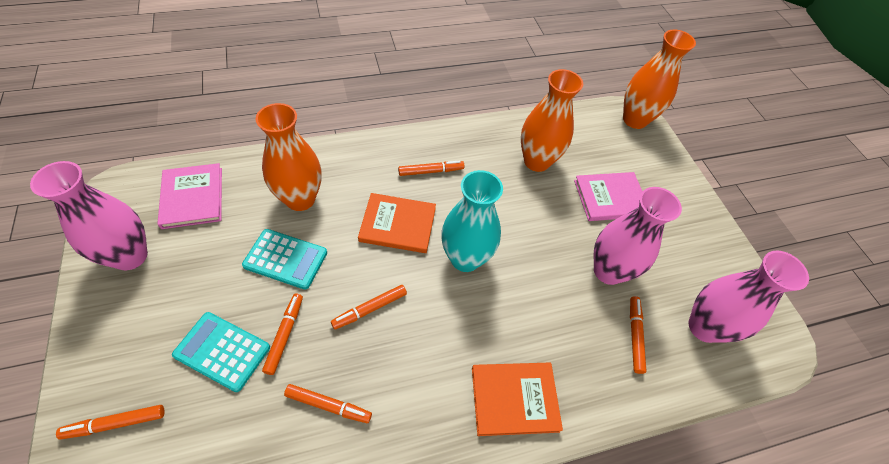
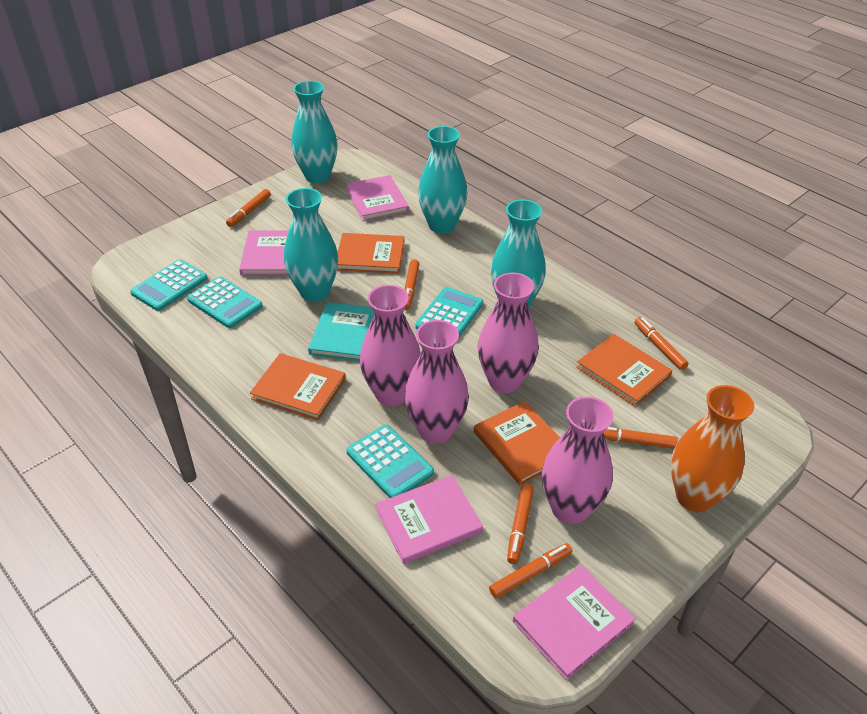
orange book: [358,193,436,253] [472,363,563,436] = 2 -> [250,353,346,420] [337,233,404,274] [474,401,560,485] [576,334,672,406] = 4
orange vase: [256,103,322,211] [521,69,583,172] [623,30,696,129] = 3 -> [671,385,754,512] = 1
pink book: [157,163,222,229] [574,172,643,221] = 2 -> [239,230,289,276] [346,175,409,221] [375,475,483,564] [513,565,636,680] = 4
pink vase: [30,161,148,270] [593,187,682,285] [689,250,809,343] = 3 -> [360,285,420,406] [404,320,469,444] [478,273,538,393] [542,396,614,524] = 4
turquoise book: none = 0 -> [308,302,374,361] = 1
turquoise calculator: [172,312,270,392] [242,229,327,289] = 2 -> [130,259,208,311] [187,276,263,328] [346,425,434,498] [415,287,483,337] = 4
turquoise vase: [441,170,503,272] = 1 -> [284,188,338,302] [291,81,338,183] [418,126,467,234] [490,199,546,308] = 4

